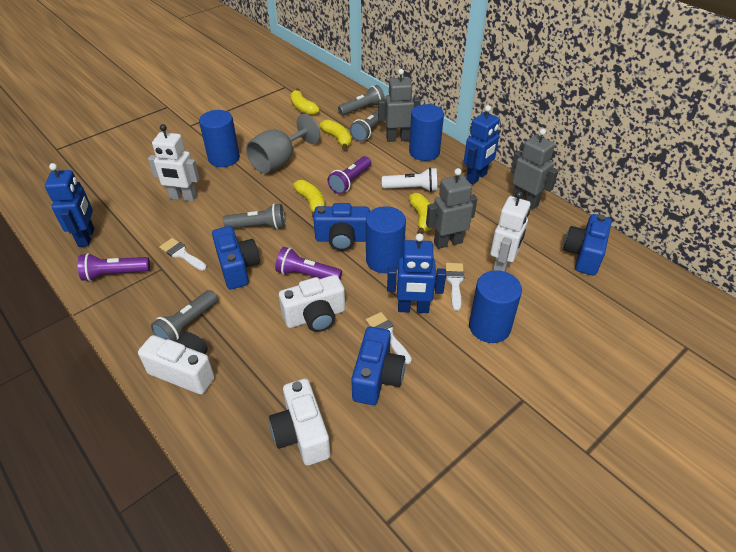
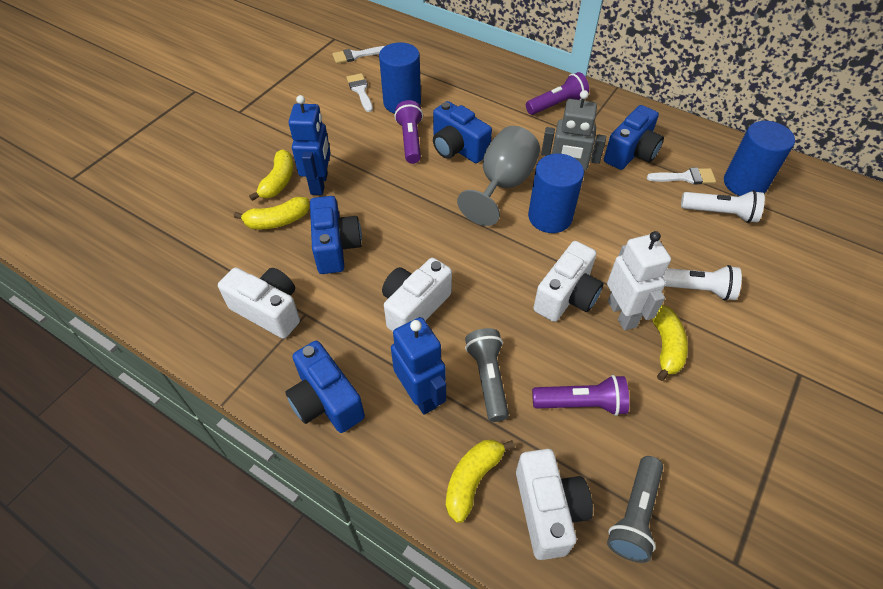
blue cylinder: [199,110,240,167] [366,206,406,273] [409,104,444,161] [469,270,522,343] = 4 -> [379,42,421,113] [528,154,584,233] [724,121,795,196] = 3
blue robot: [45,163,94,247] [387,233,446,313] [464,105,500,185] = 3 -> [288,95,331,195] [391,317,446,415] = 2
grey flashlight: [151,290,218,342] [223,203,285,229] [338,85,385,116] [350,110,381,142] = 4 -> [465,328,509,422] [607,456,663,563] = 2
grey robot: [378,69,421,142] [426,168,477,249] [511,128,558,209] = 3 -> [541,90,606,171] = 1
white camera: [138,332,215,394] [269,379,331,466] [279,275,345,332] = 3 -> [218,267,300,339] [382,258,452,332] [516,449,593,560] [533,241,604,322] = 4
white flashlight: [382,167,437,192] = 1 -> [662,265,742,301] [681,190,765,223] = 2
white robot: [148,124,200,201] [490,191,530,272] = 2 -> [607,231,671,330] = 1

